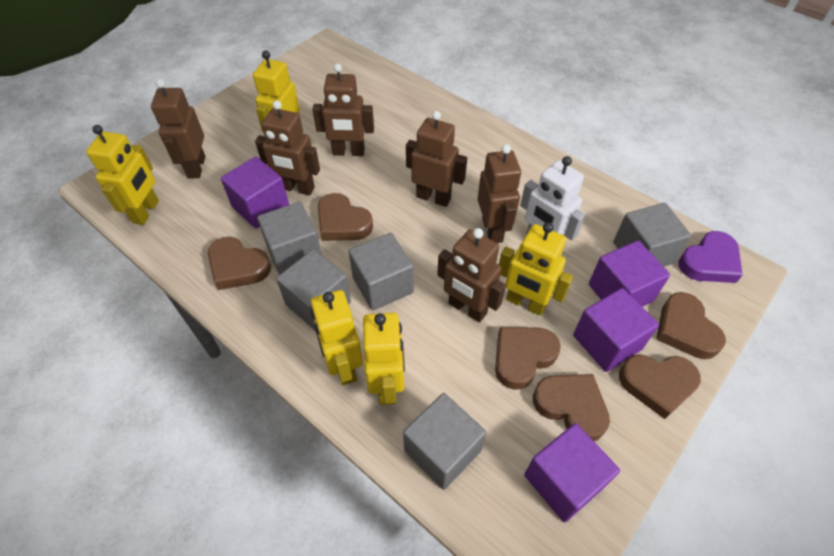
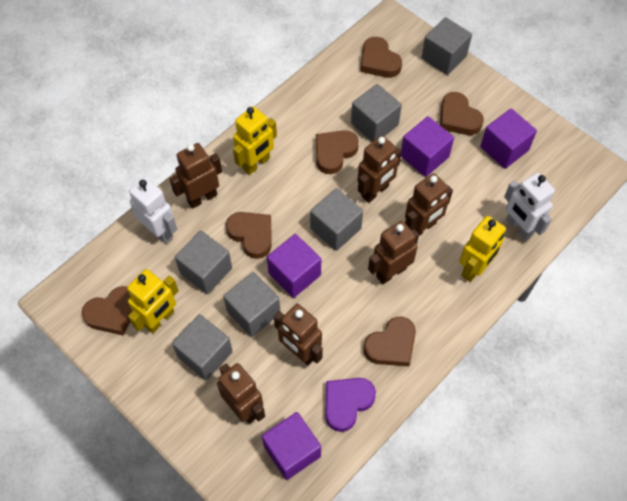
grey cube: [257,202,322,275] [276,249,351,330] [348,233,414,311] [403,393,486,490] [613,203,691,267] = 5 -> [172,314,233,380] [175,230,232,294] [223,272,280,337] [310,188,363,251] [351,84,402,142] [422,17,472,75] = 6
white robot: [520,156,585,241] = 1 -> [129,177,177,244] [504,173,555,240] = 2
yellow robot: [86,125,159,225] [253,51,300,132] [311,290,363,385] [363,313,405,405] [499,222,573,316] = 5 -> [127,269,179,333] [233,106,277,175] [459,216,506,282] = 3

